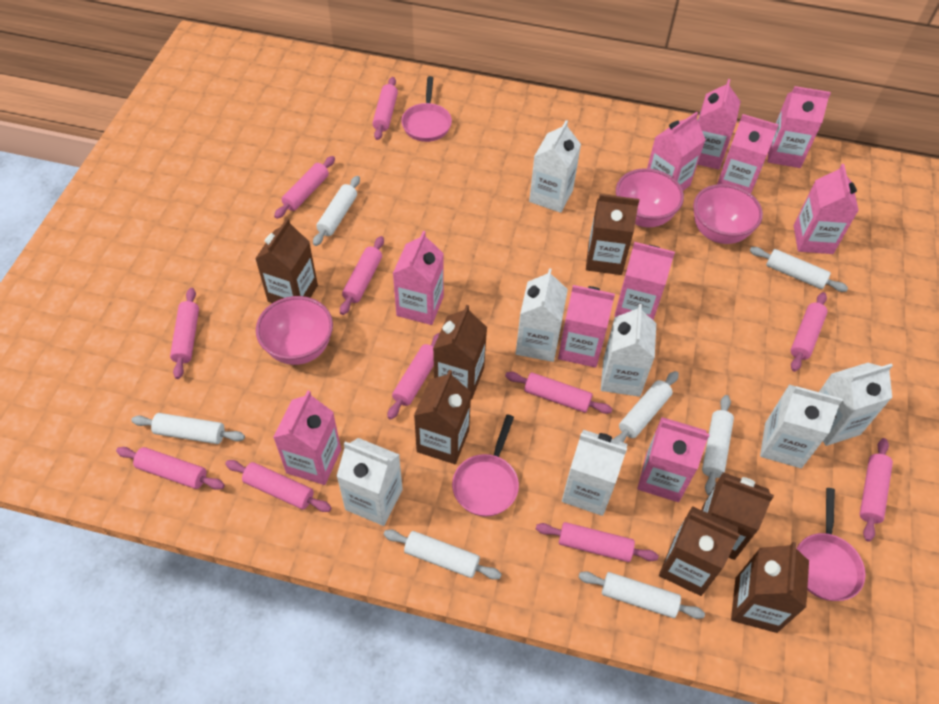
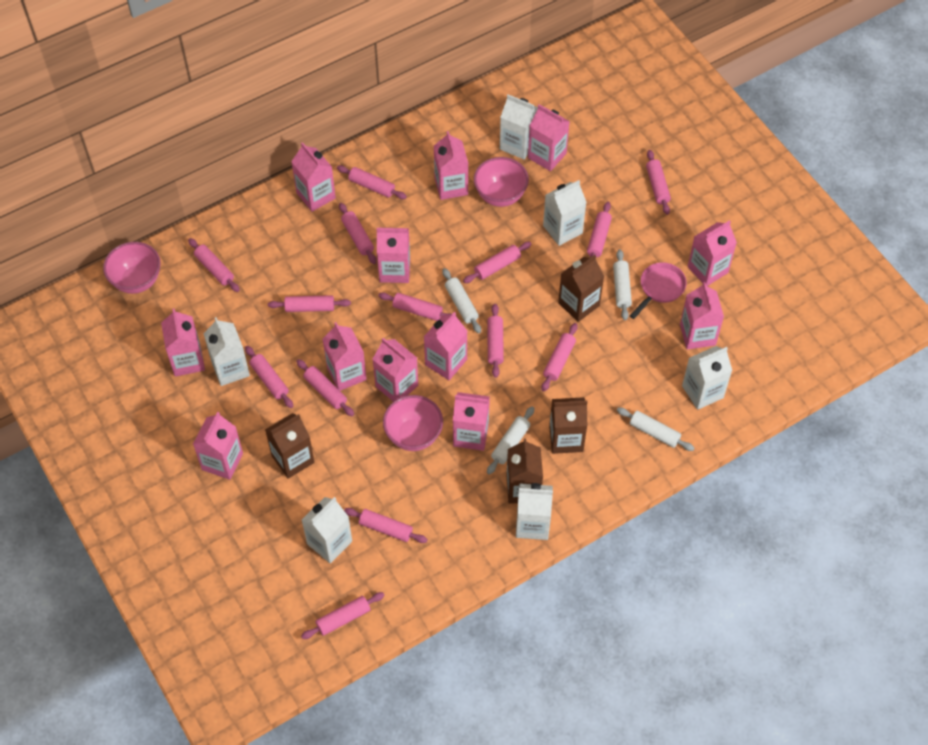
brown carton: [255,218,318,303] [414,370,471,464] [433,305,487,399] [586,194,639,275] [659,506,740,596] [701,472,774,560] [731,542,809,633] = 7 -> [265,413,314,479] [506,438,543,504] [549,397,587,454] [558,255,604,322] = 4
pink carton: [273,390,341,485] [393,231,444,325] [558,285,615,368] [614,242,675,320] [637,417,710,502] [647,112,706,191] [697,79,741,170] [717,114,779,193] [768,86,831,168] [794,164,859,254] = 10 -> [161,309,205,377] [193,412,243,480] [291,142,336,212] [322,322,367,391] [373,338,418,402] [377,228,410,283] [424,312,468,380] [434,131,468,200] [453,392,490,451] [528,104,570,171] [680,282,724,349] [688,220,737,286] = 12
pink pan: [401,76,452,142] [452,414,519,517] [797,488,866,601] = 3 -> [630,262,687,319] = 1
pink rolling pin: [116,447,225,490] [170,288,199,379] [225,460,332,512] [274,156,335,219] [340,236,384,315] [372,77,398,140] [387,332,440,420] [505,372,612,414] [536,522,659,562] [791,292,828,372] [860,438,893,542] = 11 -> [188,238,240,292] [245,346,293,408] [268,295,351,312] [296,359,354,416] [301,592,385,639] [337,165,407,199] [339,203,376,264] [344,508,428,543] [378,292,452,321] [463,242,531,283] [487,304,504,378] [541,323,578,391] [587,202,612,258] [646,150,671,215] = 14
white carton: [337,438,403,526] [516,268,568,362] [529,120,581,213] [562,430,627,516] [601,304,656,397] [760,385,842,468] [819,363,893,446] = 7 -> [203,317,250,386] [302,497,352,563] [500,94,538,160] [516,483,553,540] [543,180,587,246] [682,346,732,410] = 6
white rolling pin: [131,413,245,444] [313,176,360,246] [384,530,502,580] [579,571,705,619] [614,371,679,443] [702,395,734,495] [749,247,848,292] = 7 -> [442,268,481,333] [487,406,534,475] [613,249,632,320] [617,407,695,451] = 4

